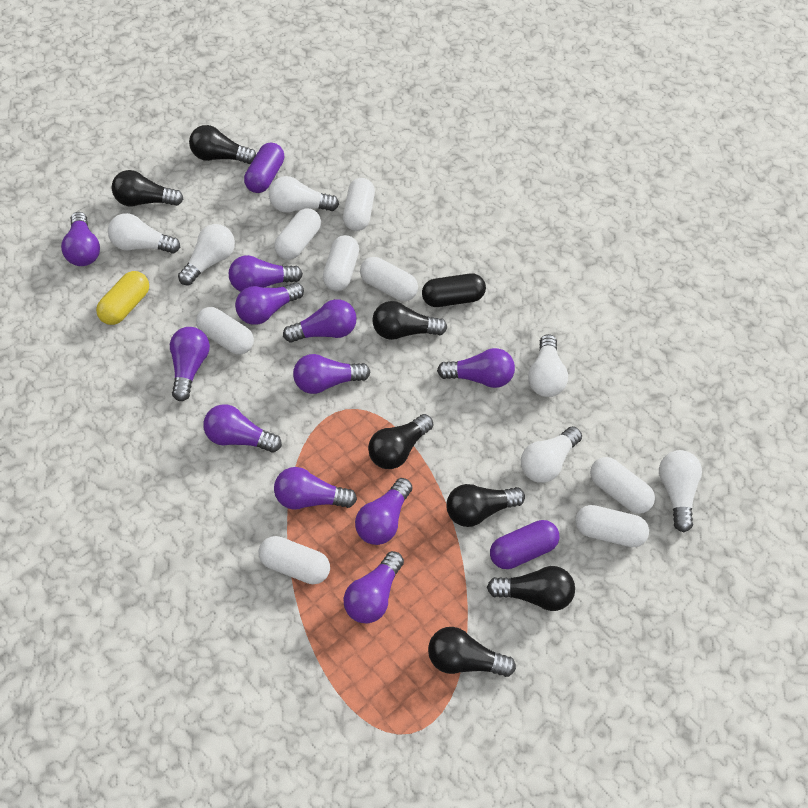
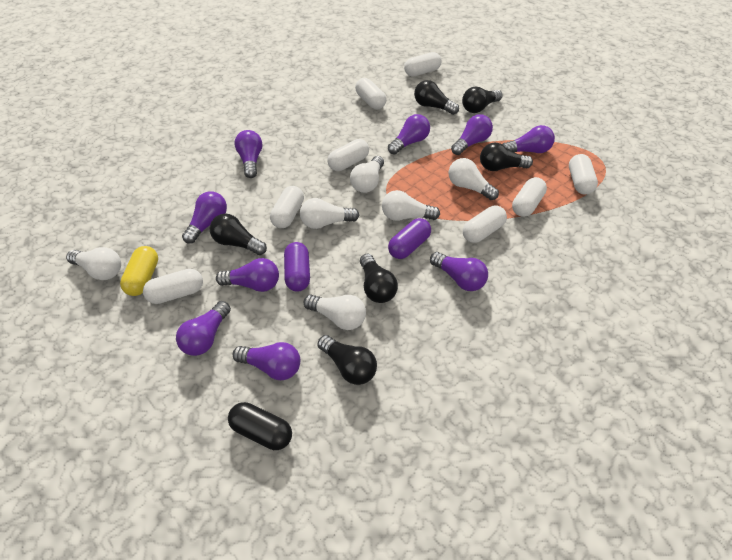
black light bulb: [112,170,183,206] [189,125,256,164] [368,414,433,469] [372,301,447,340] [428,627,516,677] [447,484,525,527] [487,566,575,611] = 7 -> [210,214,267,255] [317,335,377,385] [360,254,398,303] [414,80,459,115] [462,87,503,113] [480,143,533,171] = 6
purple light bulb: [61,212,100,266] [170,327,210,401] [203,404,282,453] [229,255,303,292] [235,282,304,325] [274,467,357,510] [283,299,357,342] [293,354,371,394] [344,551,404,623] [355,478,412,545] [437,348,515,388] = 11 -> [176,301,231,356] [182,191,227,244] [216,258,279,292] [233,342,300,380] [235,130,263,178] [388,114,430,155] [430,252,488,291] [451,114,493,155] [502,125,555,153] = 9

